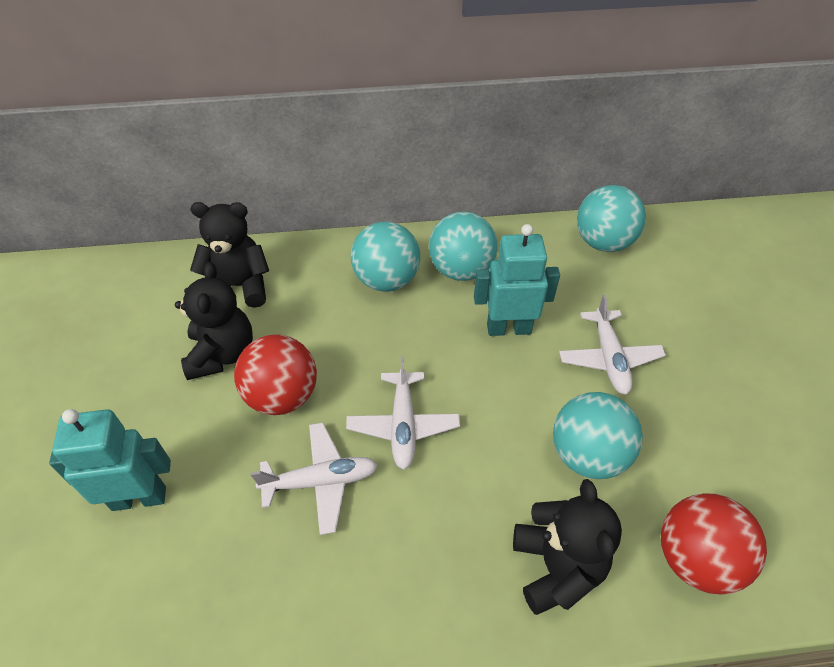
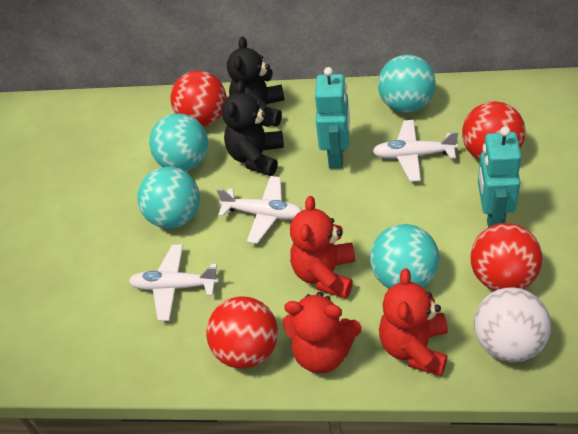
black teddy bear: [175,262,253,380] [190,202,269,308] [513,479,622,615] = 3 -> [222,81,284,176] [227,37,285,126] = 2
red ball: [234,335,317,415] [661,493,767,595] = 2 -> [170,71,227,127] [206,296,278,369] [462,101,526,160] [470,223,542,291] = 4
red teddy bear: none = 0 -> [283,292,361,373] [290,196,355,298] [379,268,448,376] = 3
white ball: none = 0 -> [474,287,551,362] = 1

